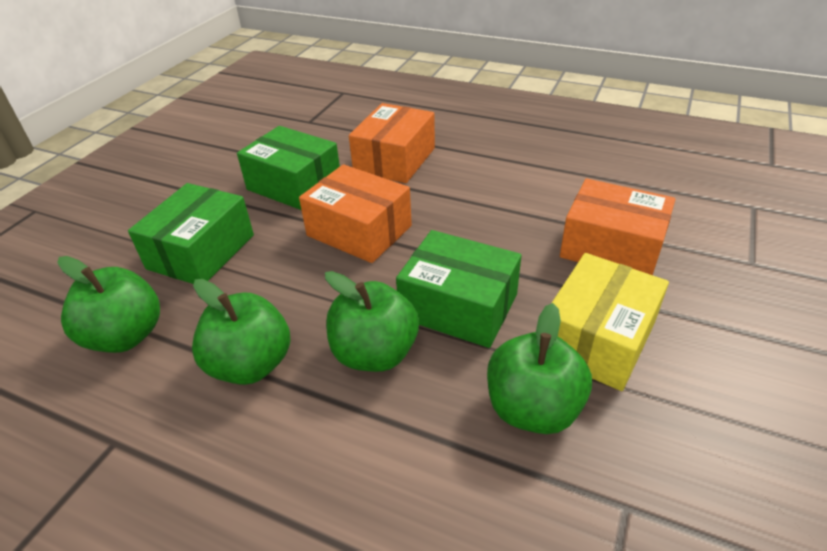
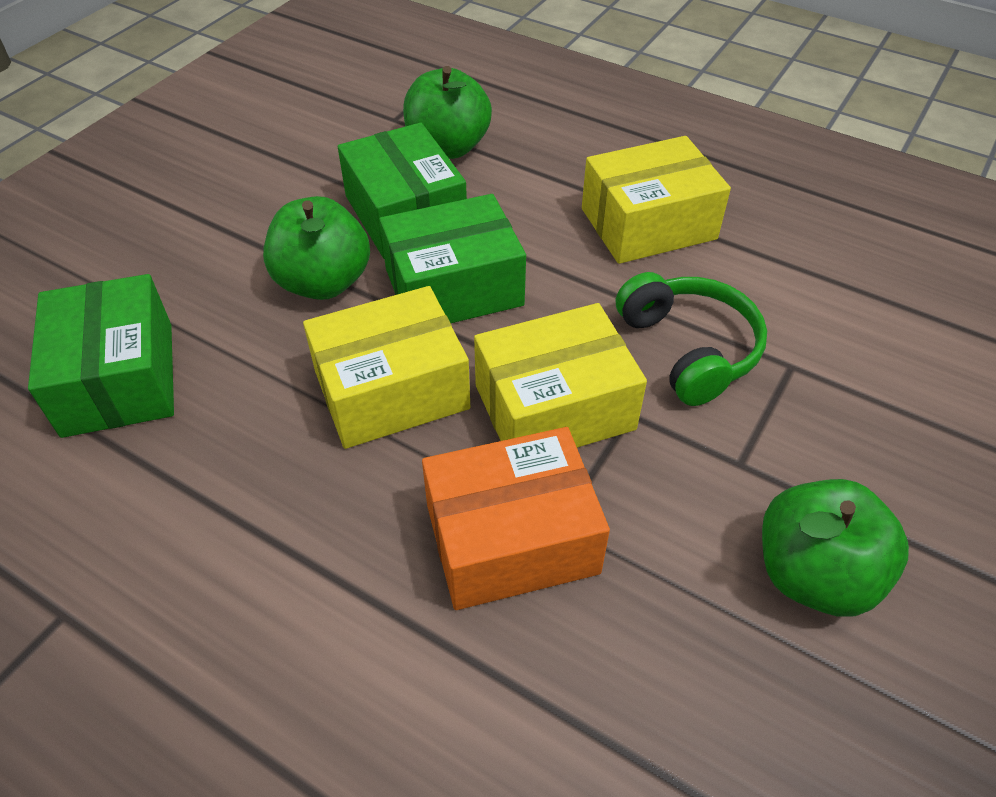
green apple: [57,256,160,353] [192,279,290,385] [325,271,419,372] [487,303,592,434] = 4 -> [263,196,370,300] [403,66,492,159] [762,479,909,617] = 3
green headphones: none = 0 -> [616,272,767,406] = 1
orange box: [299,164,412,263] [349,103,435,183] [560,178,676,275] = 3 -> [422,427,610,610] = 1
yellow box: [552,253,669,391] = 1 -> [303,286,470,449] [474,303,647,448] [582,136,731,264] = 3

